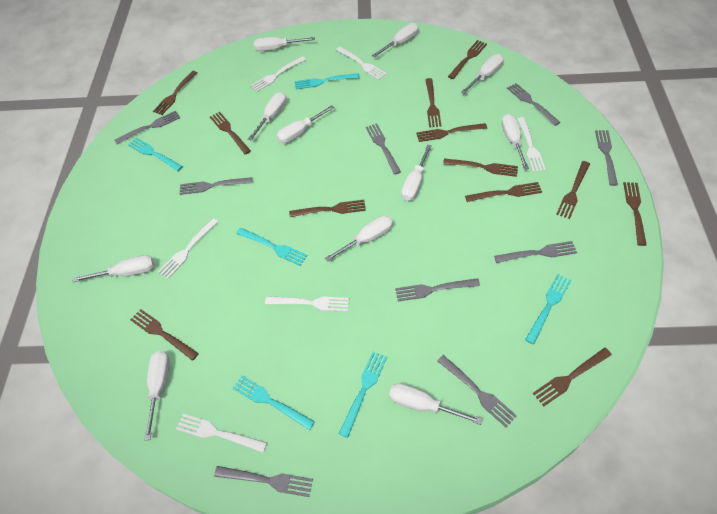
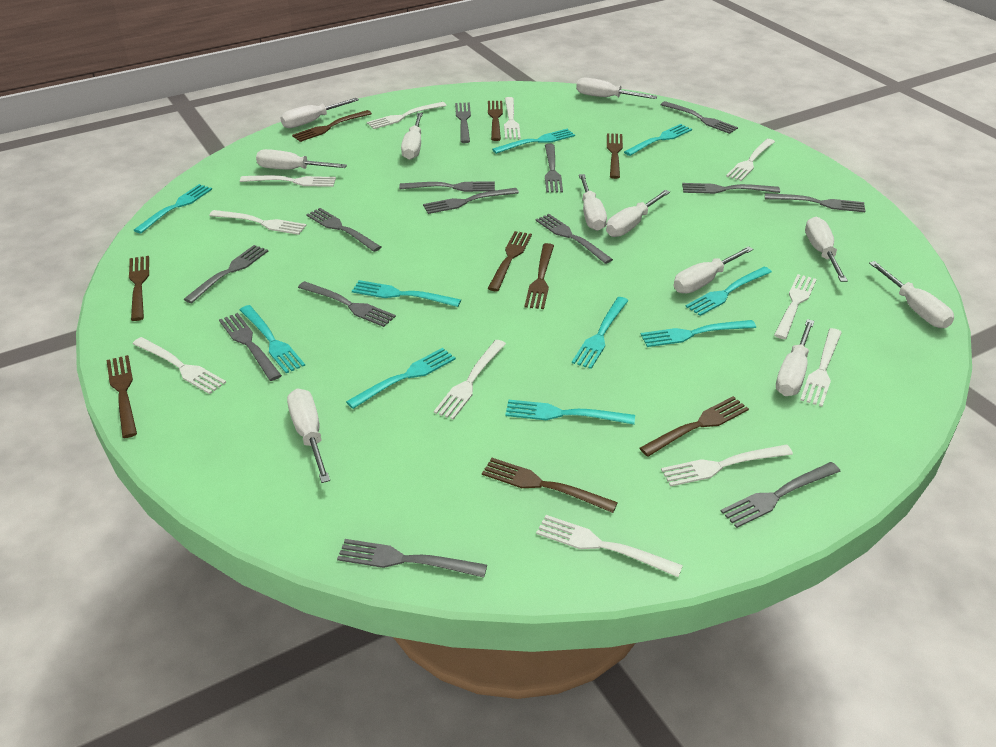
brown fork: [130,309,199,361] [153,71,197,115] [210,112,251,154] [289,200,366,217] [416,123,487,142] [425,78,441,127] [443,159,518,177] [448,40,487,79] [465,182,542,202] [533,348,612,406] [556,161,590,219] [623,182,646,246] = 12 -> [106,355,137,438] [129,256,149,321] [292,110,372,142] [482,458,618,513] [487,231,532,291] [488,101,503,141] [524,243,554,309] [607,133,623,179] [640,396,749,457] = 9
grey fork: [114,111,180,144] [180,177,252,195] [214,466,313,497] [366,124,401,175] [395,278,480,301] [437,355,517,427] [494,241,577,263] [507,83,560,126] [595,130,618,186] = 9 -> [183,245,268,303] [219,313,282,381] [298,281,396,327] [306,208,381,252] [337,539,487,578] [399,181,495,192] [423,188,519,214] [455,103,471,143] [535,214,613,264] [545,144,563,193] [660,101,738,134] [682,183,780,194] [721,462,841,528] [765,193,865,212] = 14
turquoise fork: [128,137,183,171] [233,375,315,430] [236,228,307,266] [295,73,359,89] [339,352,387,438] [525,274,571,344] = 6 -> [134,184,212,234] [240,305,305,373] [346,348,456,409] [352,280,461,307] [492,129,575,154] [505,400,635,425] [572,297,629,369] [624,124,692,156] [640,320,756,347] [686,267,772,316] = 10
white fork: [158,218,218,279] [176,414,267,453] [251,56,306,92] [265,296,349,312] [336,47,387,80] [517,117,546,172] = 6 -> [133,337,226,394] [209,210,307,235] [240,175,336,187] [367,102,447,129] [434,340,506,420] [504,97,521,139] [536,515,683,577] [661,444,793,487] [726,139,775,181] [774,274,817,339] [800,328,842,407] = 11

